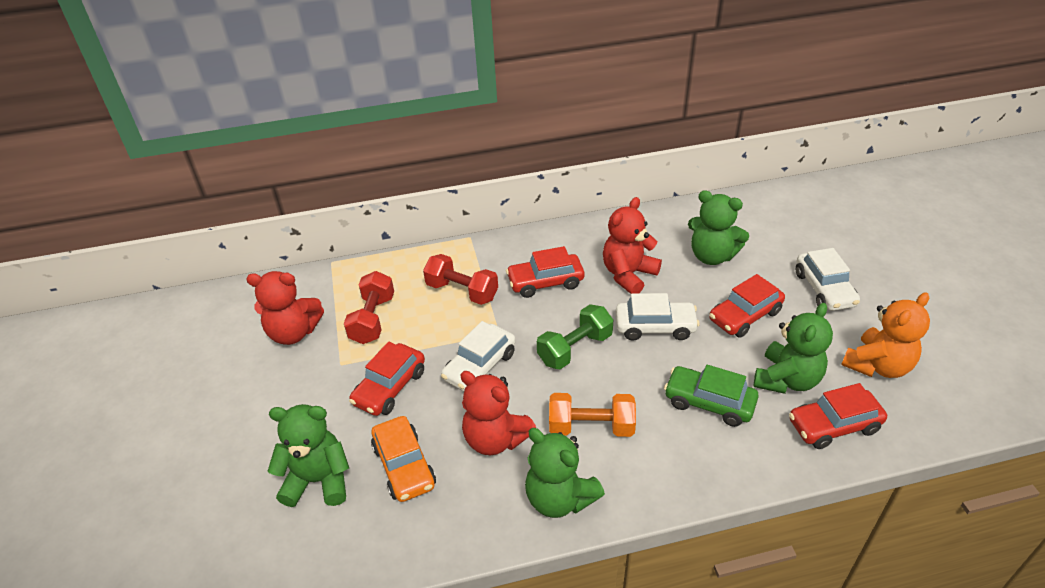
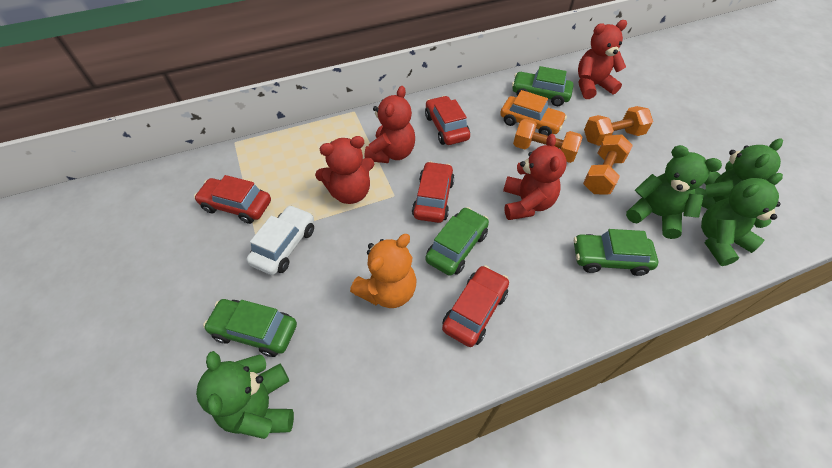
green car: [664,365,759,427] = 1 -> [203,299,297,357] [426,207,489,276] [512,66,573,106] [574,229,658,276] = 4
green dumbbell: [537,304,613,369] = 1 -> none = 0
orange dumbbell: [549,393,636,437] = 1 -> [513,119,582,163] [583,134,633,194] [584,106,653,146] = 3
red dumbbell: [344,271,394,344] [423,254,498,305] = 2 -> none = 0
red teddy bear: [246,271,324,345] [460,371,536,455] [603,197,662,294] = 3 -> [315,136,374,204] [365,86,415,163] [503,134,567,220] [578,20,627,99] = 4
white car: [441,321,515,392] [616,293,700,341] [796,248,860,311] = 3 -> [246,205,314,275] = 1

